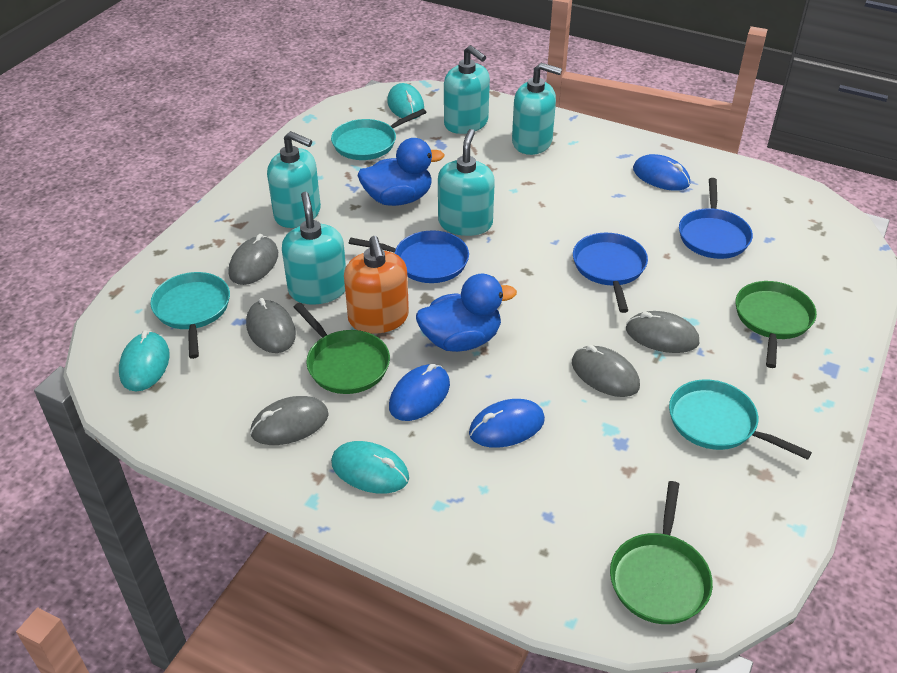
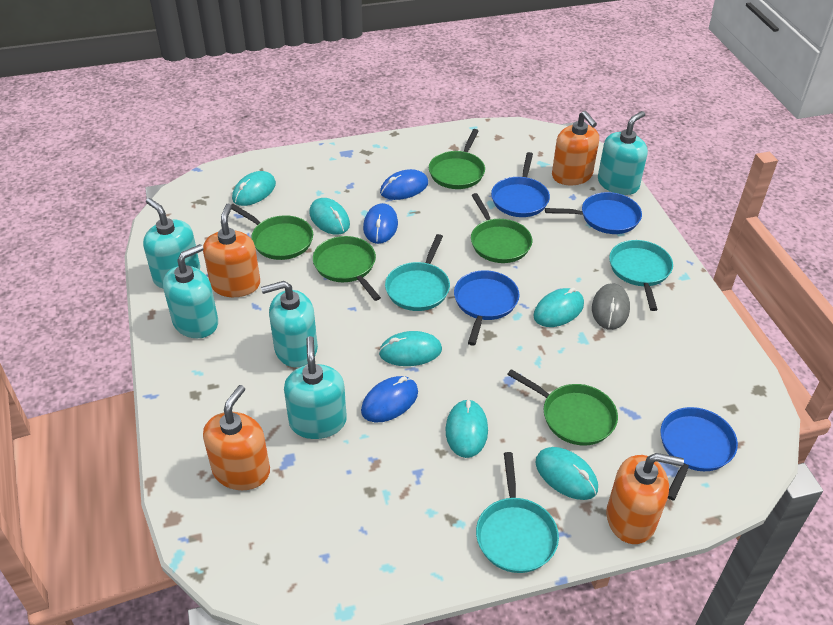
blue duck: [357,138,445,206] [416,273,517,352] = 2 -> none = 0
blue pan: [349,230,469,283] [573,233,648,313] [679,178,753,259] = 3 -> [454,270,519,346] [491,152,550,217] [545,192,642,234] [660,407,738,501] = 4
green pan: [294,303,390,394] [610,481,713,624] [736,281,817,368] = 3 -> [231,204,313,260] [313,236,381,301] [429,129,485,189] [471,193,532,263] [507,369,618,446] = 5
grey mouse: [229,234,278,285] [246,298,296,353] [250,396,329,445] [572,345,640,397] [626,311,699,353] = 5 -> [592,283,630,330] = 1
orange soap dispenser: [344,236,409,334] = 1 -> [203,204,260,297] [203,385,270,490] [552,111,599,185] [606,453,684,544] = 4
turquoise mouse: [119,330,170,392] [331,441,409,494] [387,83,424,119] = 3 -> [232,171,276,206] [309,198,350,235] [379,331,442,366] [446,399,488,458] [533,288,584,327] [535,447,598,500] = 6

